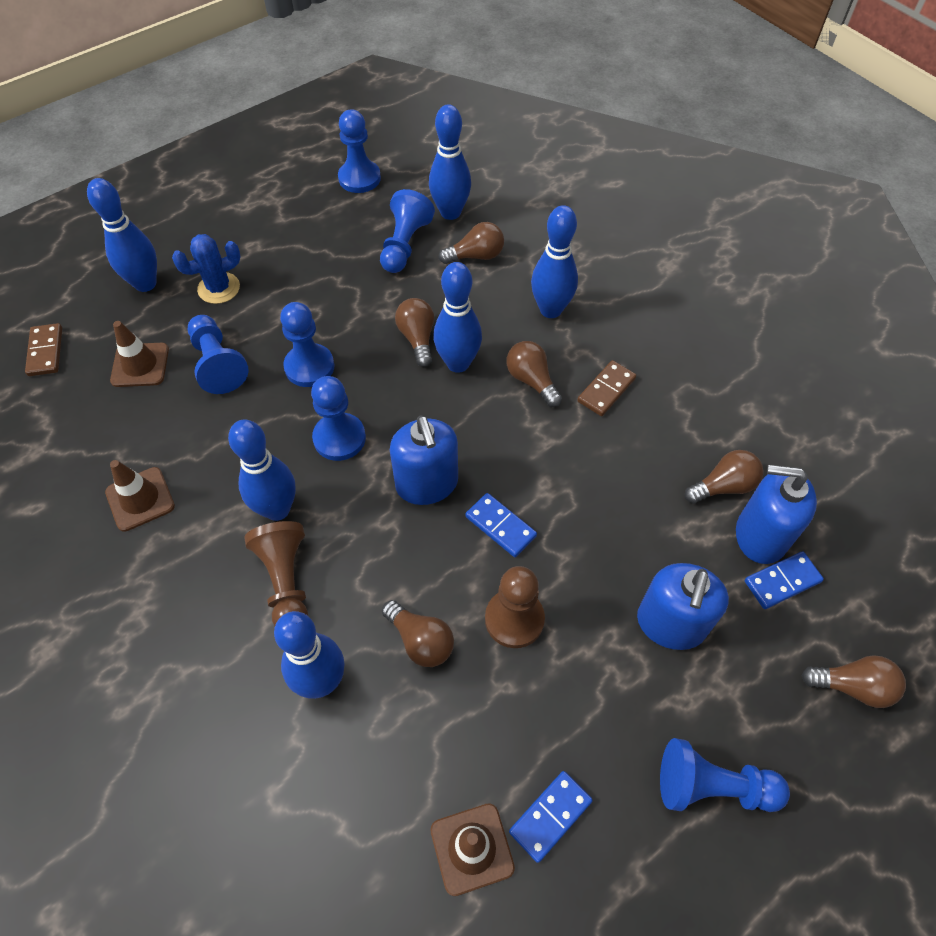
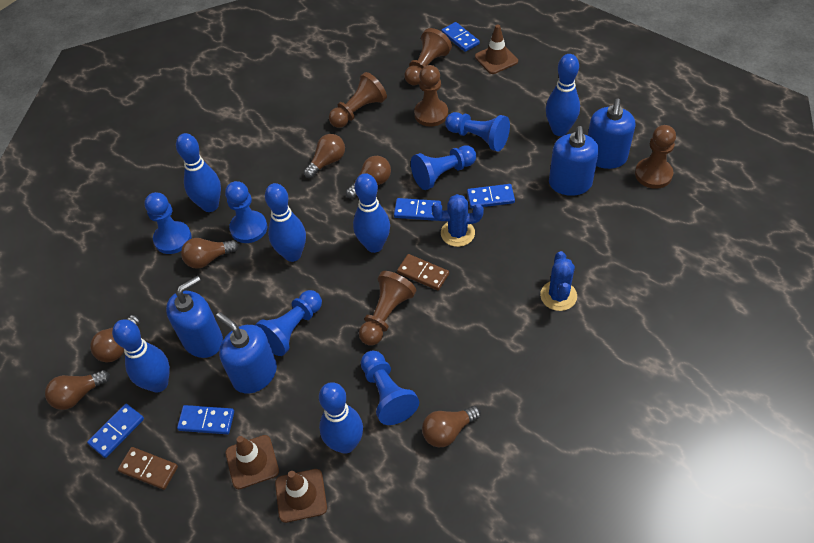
blue cactus: [172,234,241,304] = 1 -> [432,194,484,247] [540,251,577,311] = 2
blue domino: [465,493,537,557] [509,771,593,863] [745,551,824,609] = 3 -> [87,404,144,458] [177,405,234,434] [394,198,441,221] [441,22,480,52] [467,184,515,208] = 5
blue soap dispenser: [390,416,458,505] [637,563,729,650] [736,465,817,564] = 3 -> [166,276,223,358] [216,312,277,394] [549,126,599,196] [588,99,636,169] = 4
brown pawn: [244,521,308,626] [485,566,545,648] = 2 -> [329,72,387,128] [359,271,416,345] [404,28,452,85] [414,65,448,127] [635,125,676,189] = 5

